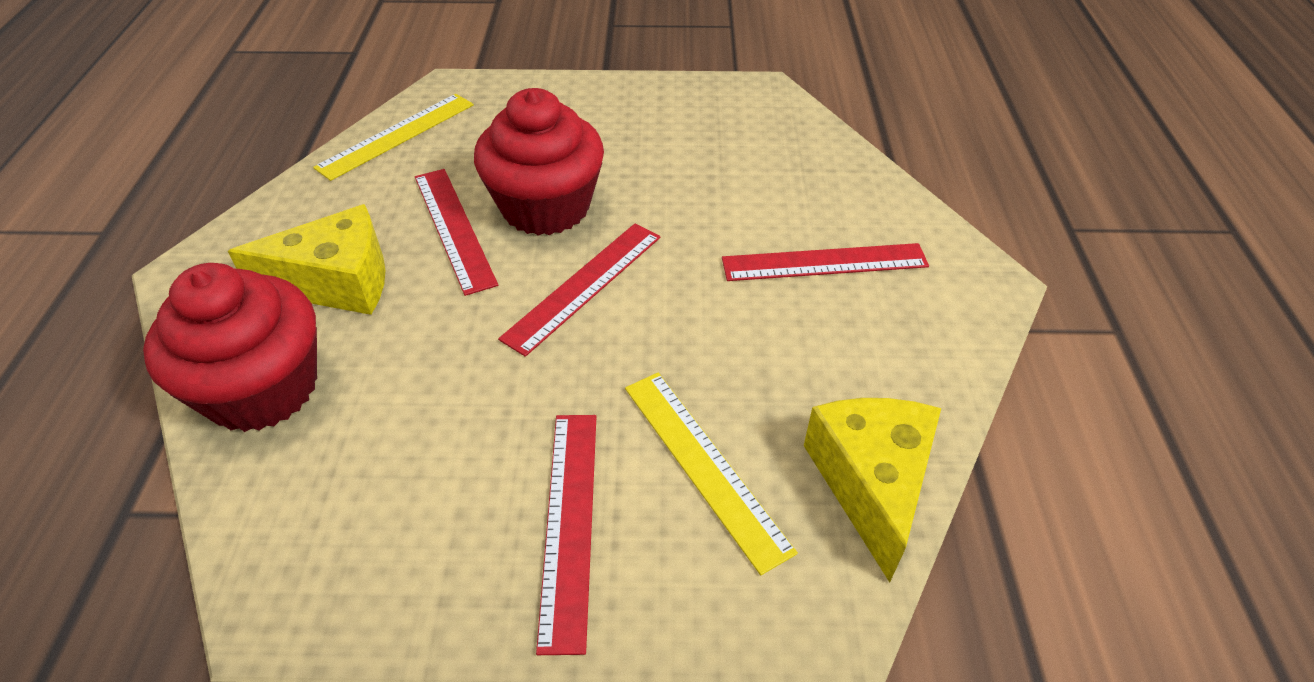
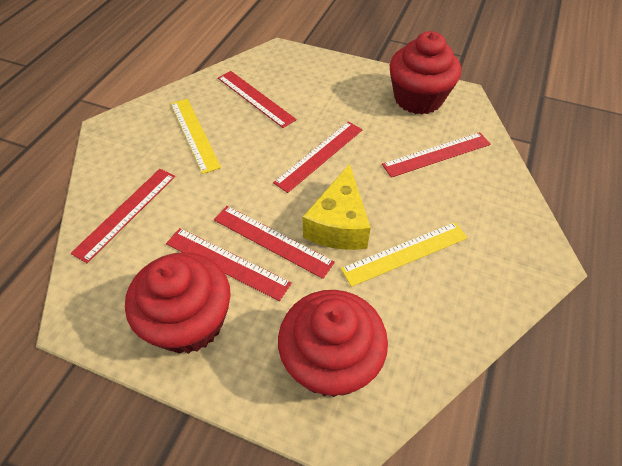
red cupcake: [143,263,317,432] [474,88,604,236] = 2 -> [125,252,231,354] [278,290,388,397] [390,31,461,115] = 3
red ruler: [415,169,498,296] [498,224,660,357] [536,415,596,655] [722,243,929,281] = 4 -> [70,169,175,263] [166,228,292,301] [214,206,335,279] [218,71,297,128] [273,121,363,193] [382,132,491,178] = 6
yellow cheese: [228,204,386,315] [804,398,941,583] = 2 -> [303,164,371,250] = 1

